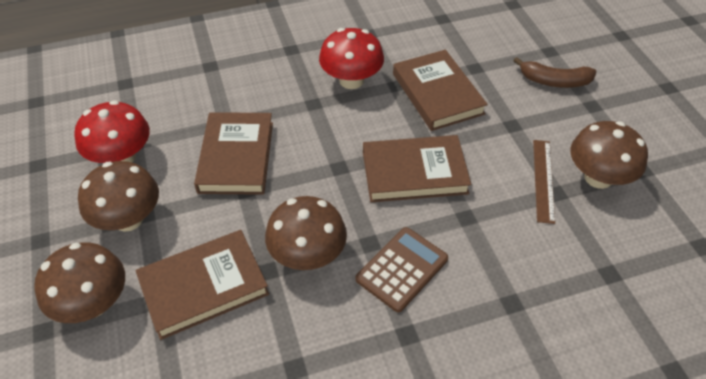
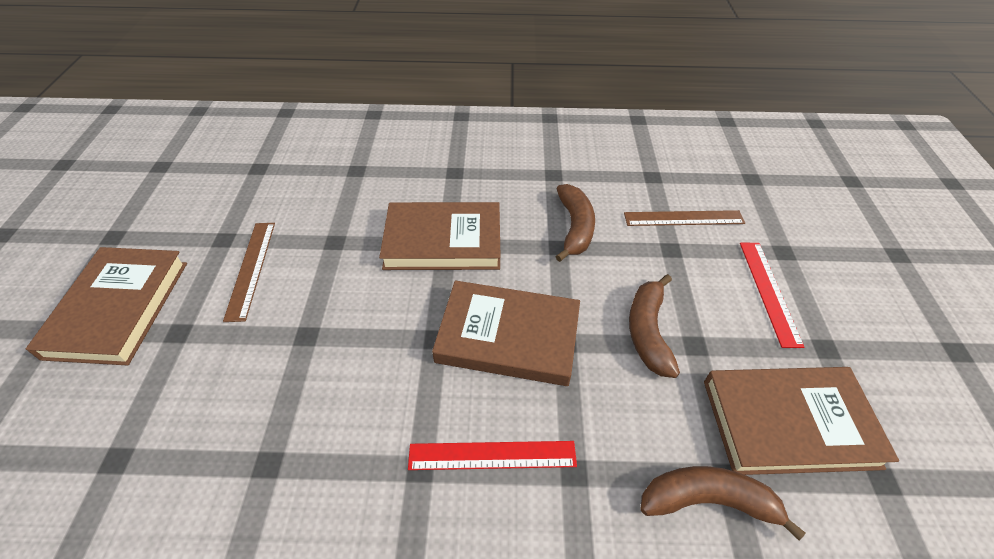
brown banana: [513,57,596,88] = 1 -> [555,184,595,262] [629,274,680,378] [640,466,806,540] = 3
brown calculator: [356,227,448,312] = 1 -> none = 0
brown mushroom: [34,243,125,323] [78,161,159,232] [265,196,347,270] [571,121,648,189] = 4 -> none = 0
brown ruler: [533,140,555,224] = 1 -> [223,223,275,322] [624,210,745,226] = 2
red mushroom: [74,100,150,163] [319,28,384,89] = 2 -> none = 0
red ruler: none = 0 -> [408,441,577,470] [740,243,804,348] = 2

